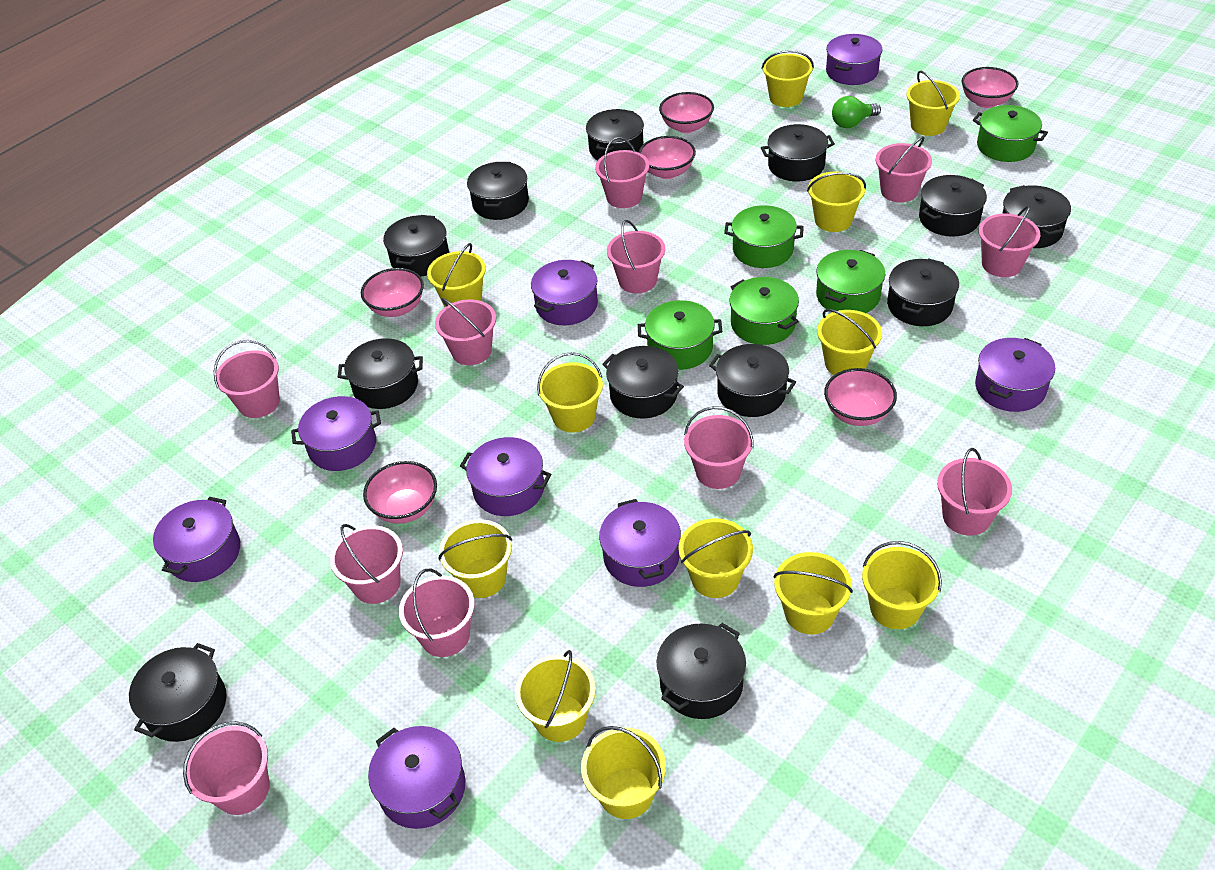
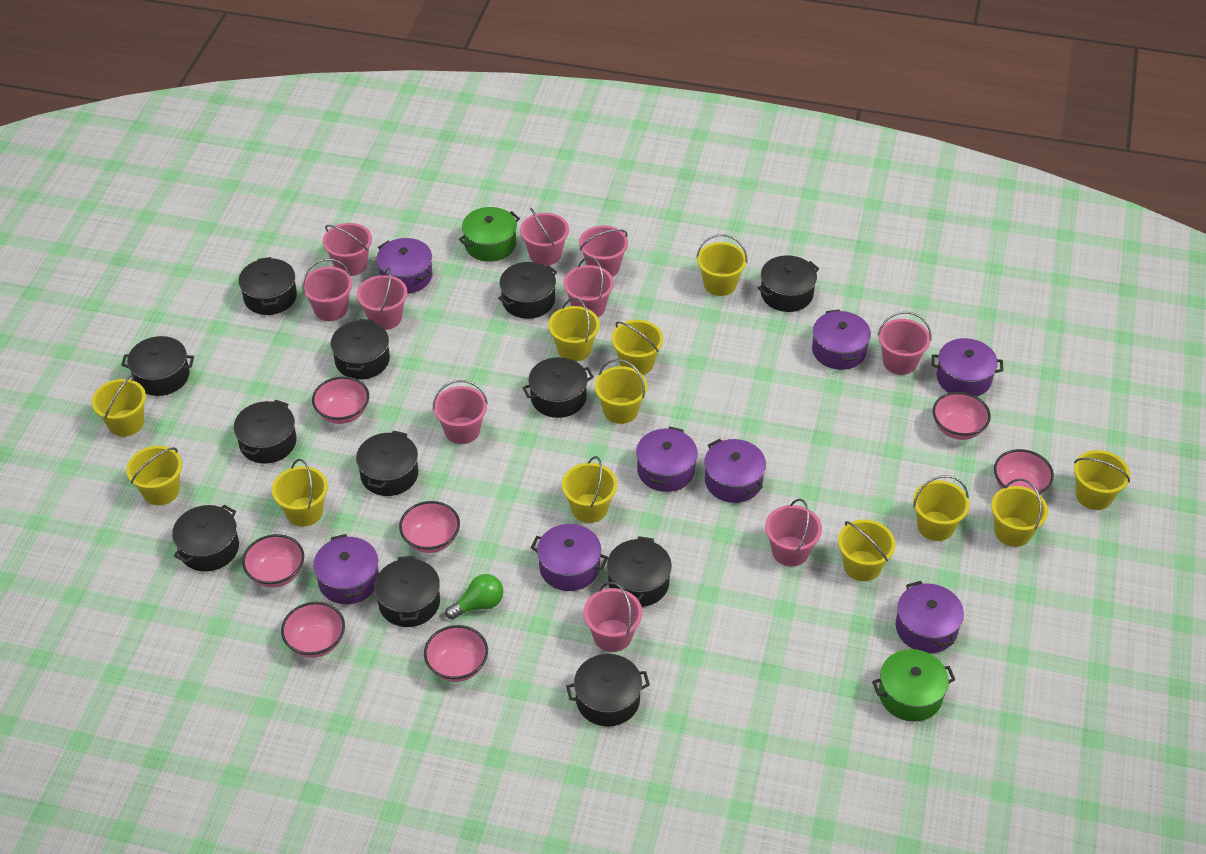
green pot: [638,300,723,370] [724,205,804,268] [730,277,799,345] [816,250,886,313] [973,105,1048,162] = 5 -> [459,207,520,262] [872,649,955,722] = 2
pink bowl: [361,268,424,317] [363,461,437,524] [639,136,696,179] [659,92,714,133] [824,368,897,426] [961,67,1018,108] = 6 -> [242,534,304,588] [281,602,345,658] [312,377,369,424] [399,501,460,553] [424,625,488,682] [933,392,991,440] [994,449,1054,495] = 7
pink bucket: [183,721,270,815] [214,340,280,418] [330,524,403,604] [399,568,475,657] [435,298,496,365] [595,137,649,208] [607,220,665,293] [684,406,753,489] [875,136,932,202] [937,448,1012,536] [978,206,1040,277] = 11 -> [302,258,352,321] [323,223,372,276] [357,267,407,330] [433,380,488,444] [520,208,569,266] [563,257,614,317] [579,225,628,277] [584,582,642,652] [765,499,822,566] [877,312,931,375] = 10

